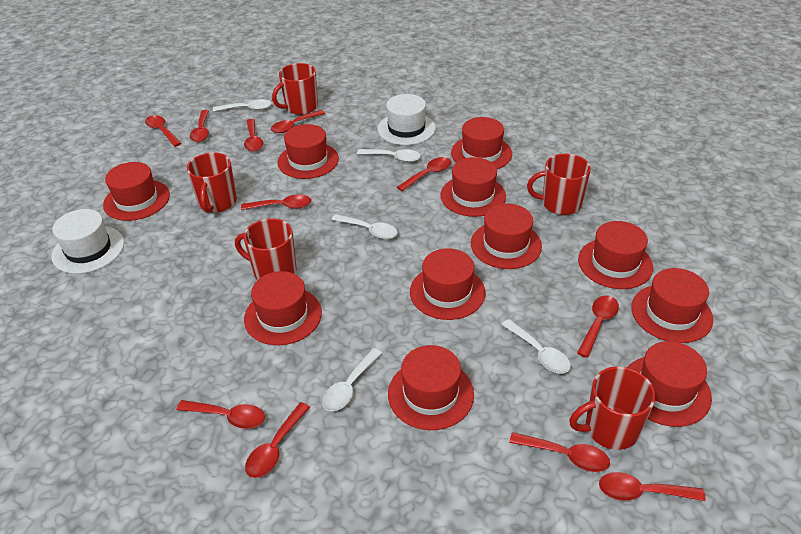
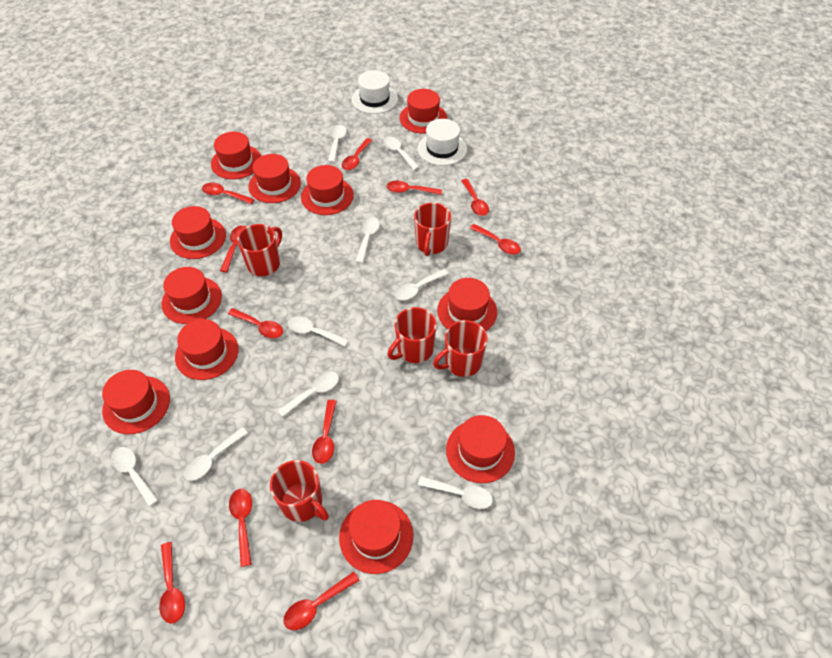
white spoon: [213,99,272,112] [322,348,382,411] [331,214,398,239] [357,149,421,162] [501,319,571,374] = 5 -> [111,447,158,507] [184,427,248,481] [278,372,339,417] [288,316,349,346] [328,125,347,163] [355,217,380,263] [383,137,419,170] [395,269,448,300] [418,476,493,509] = 9

